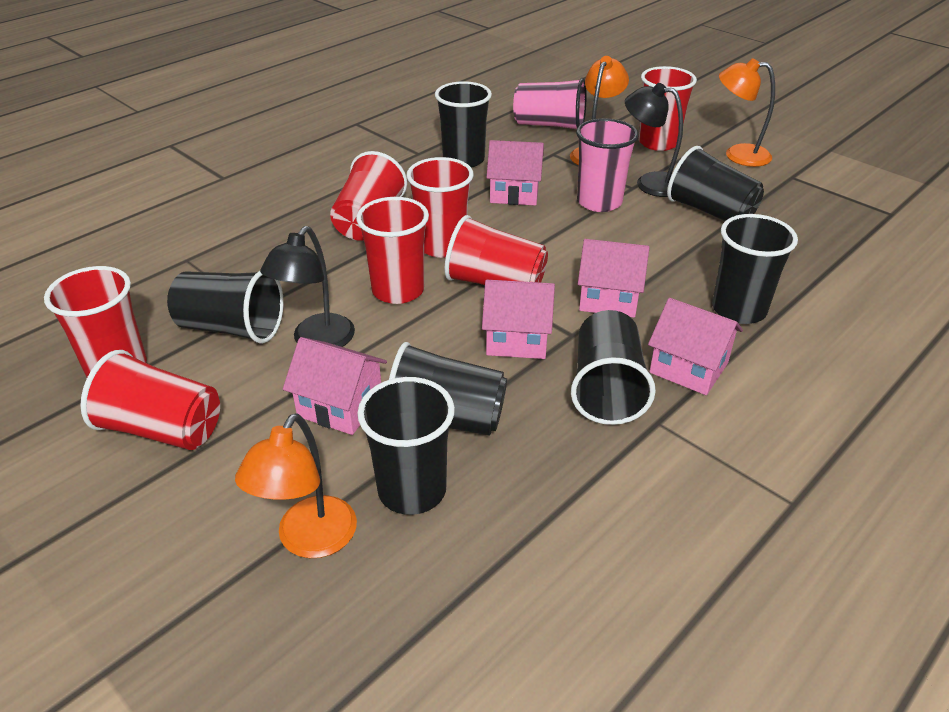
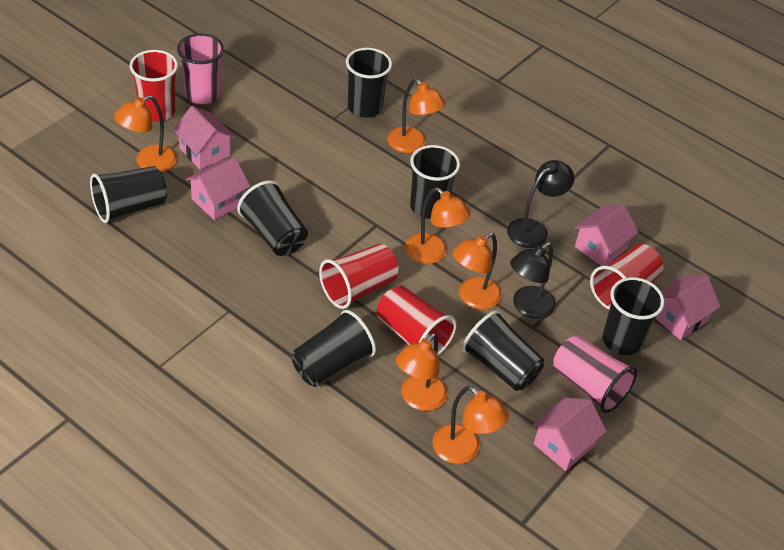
orange lamp: [235,413,357,558] [570,56,629,165] [719,58,775,167] = 3 -> [114,95,177,172] [387,79,446,153] [396,333,447,411] [405,187,471,264] [432,386,509,464] [453,233,502,310] = 6
red cup: [44,266,147,377] [80,350,220,450] [330,151,407,241] [356,197,429,304] [406,157,474,258] [445,215,548,285] [638,66,697,151] = 7 -> [129,50,178,121] [319,244,399,309] [377,285,457,355] [590,244,664,309] = 4

